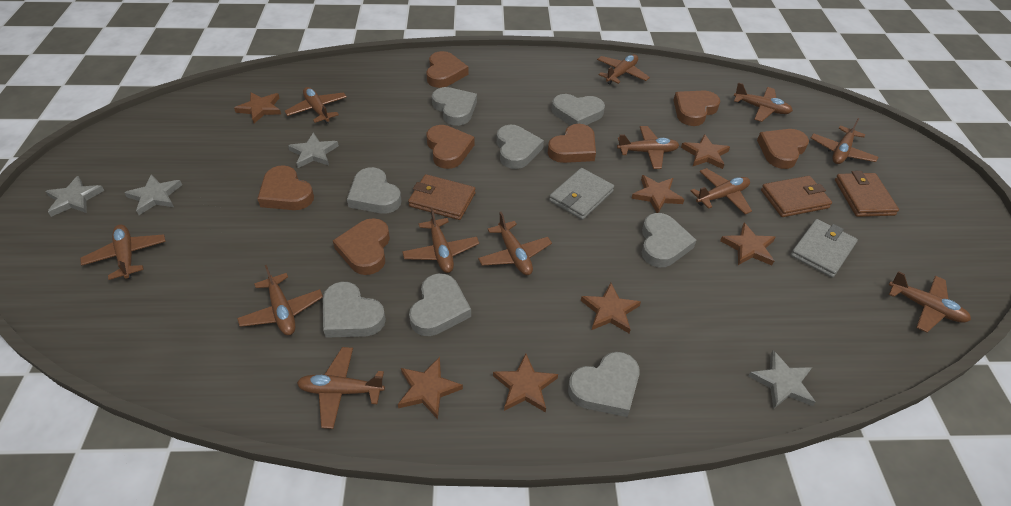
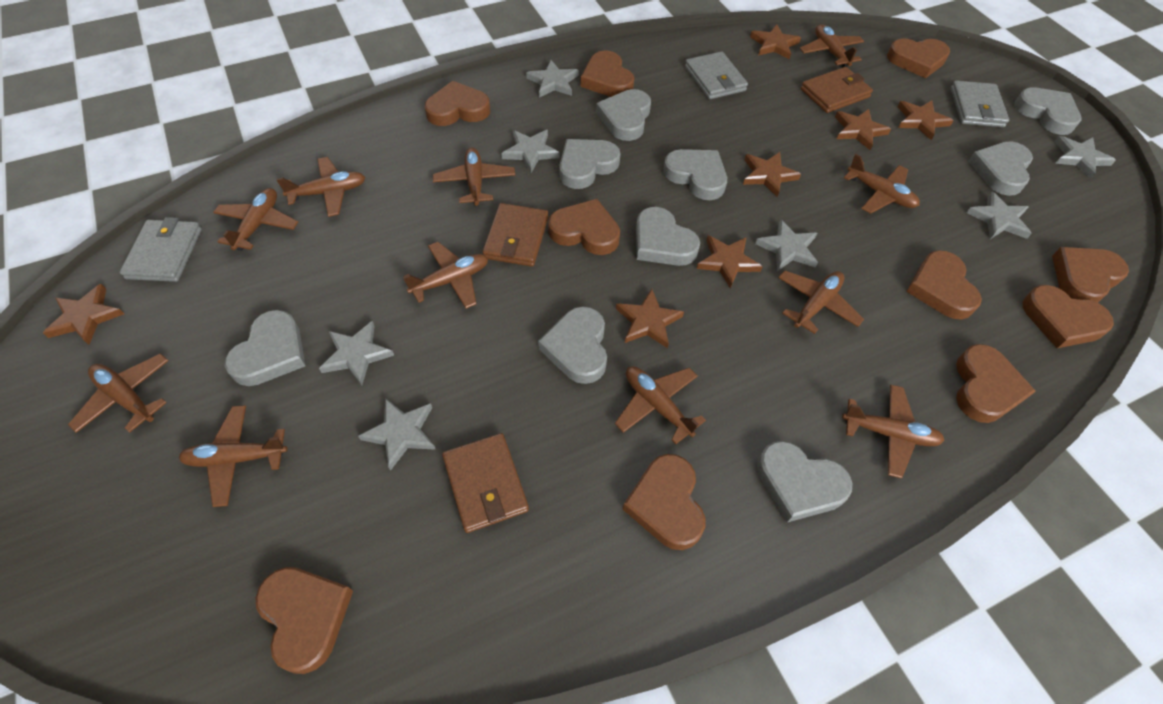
brown heart: [257,165,314,210] [333,218,390,275] [426,51,469,88] [427,125,475,169] [548,124,596,163] [674,91,720,126] [757,129,809,169] = 7 -> [256,567,353,674] [424,81,490,126] [548,199,620,255] [580,50,634,97] [623,454,705,550] [887,38,950,78] [906,250,982,320] [956,344,1036,423] [1022,285,1114,348] [1052,247,1129,303] = 10
brown plane: [80,224,166,280] [237,265,323,335] [285,87,347,124] [297,347,385,429] [402,208,479,273] [478,212,552,275] [597,54,650,84] [617,126,679,169] [691,168,752,214] [734,82,793,122] [811,118,878,164] [889,271,971,333] = 12 -> [68,353,169,433] [178,405,287,507] [213,188,298,251] [276,157,365,217] [403,242,488,309] [433,147,515,206] [615,366,706,444] [778,270,864,334] [800,24,864,68] [842,385,945,478] [844,154,920,214] = 11
grey heart: [323,282,386,338] [347,167,401,214] [409,273,471,336] [432,87,477,126] [497,125,544,169] [552,94,605,126] [568,352,640,417] [641,213,697,267] = 8 -> [225,310,305,386] [538,306,607,384] [560,139,620,189] [596,89,651,141] [636,207,700,266] [663,149,727,200] [757,441,852,523] [968,141,1033,196] [1014,87,1081,135] = 9
grey star: [45,176,105,217] [124,174,182,215] [288,133,339,168] [749,350,816,409] = 4 -> [319,321,394,385] [358,398,436,471] [501,130,560,173] [526,60,579,97] [755,219,818,271] [967,192,1032,239] [1054,136,1116,179] = 7
grey wallet: [549,168,614,220] [791,219,858,278] = 2 -> [120,217,202,282] [685,51,748,99] [951,80,1009,127] = 3

